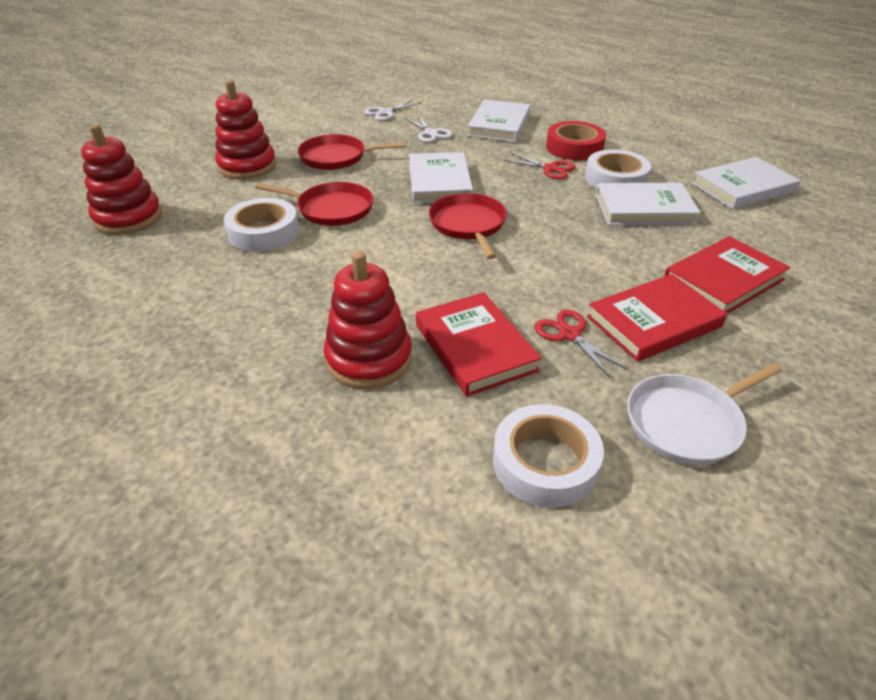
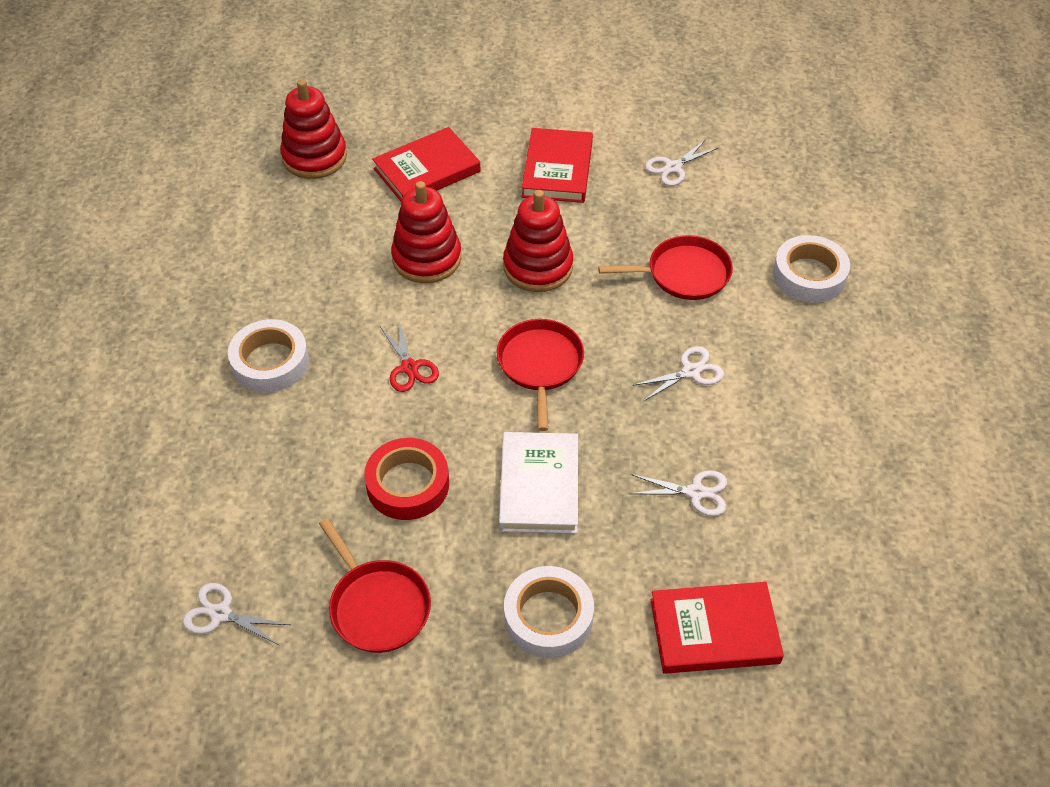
red scissors: [504,153,576,180] [535,310,628,378] = 2 -> [380,321,439,392] = 1
white book: [409,152,473,204] [467,99,530,142] [596,183,701,225] [692,157,801,209] = 4 -> [499,432,578,534] = 1
white pan: [627,363,782,465] = 1 -> none = 0
white scissors: [364,100,422,121] [405,115,453,142] = 2 -> [183,583,290,646] [629,470,727,516] [632,346,724,401] [645,139,719,186] = 4

